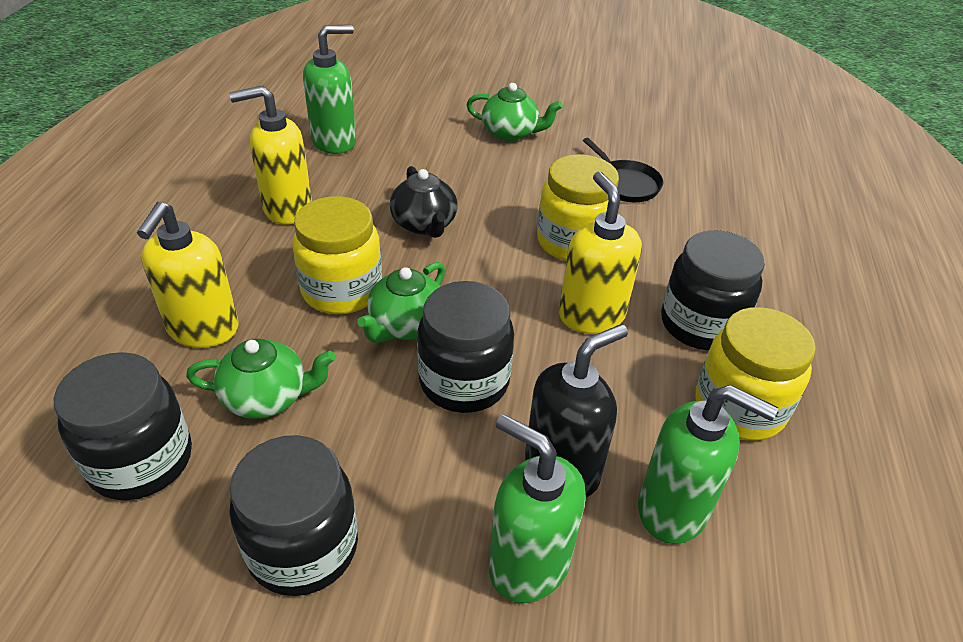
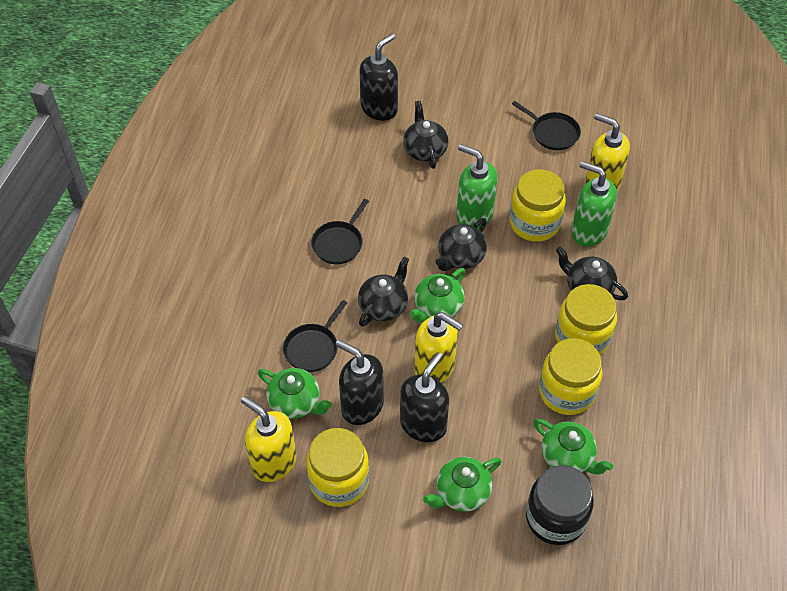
black jar: [54,352,192,500] [229,435,358,596] [417,281,514,413] [661,230,765,350] = 4 -> [526,465,594,545] = 1
black pan: [583,138,664,202] = 1 -> [283,300,347,372] [311,199,369,264] [512,101,581,150] = 3
black soap dispenser: [525,324,628,497] = 1 -> [335,339,384,425] [360,33,398,121] [400,352,449,442] = 3
black teapot: [390,166,458,238] = 1 -> [358,257,409,327] [403,101,449,169] [435,218,487,271] [556,247,628,300] = 4
green soap dispenser: [303,25,356,154] [489,414,586,603] [638,385,778,544] = 3 -> [456,144,498,229] [571,161,617,247] = 2
green teapot: [186,339,335,419] [357,262,445,343] [466,83,562,141] = 3 -> [258,368,332,419] [410,268,465,323] [423,457,502,512] [533,418,613,475] = 4
yellow jar: [292,196,382,314] [537,154,619,261] [695,307,816,441] = 3 -> [306,428,369,507] [510,169,566,242] [539,338,603,415] [555,284,617,355] = 4

